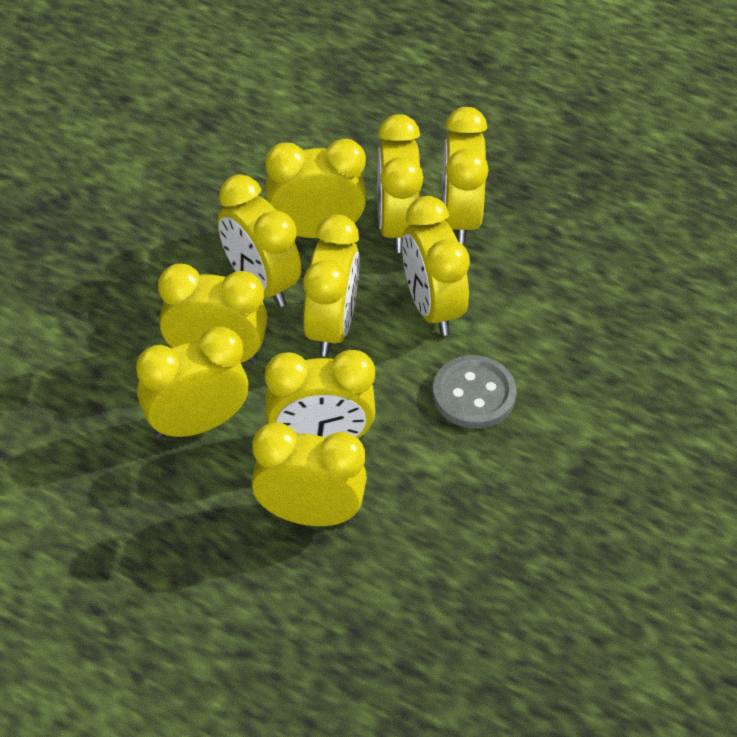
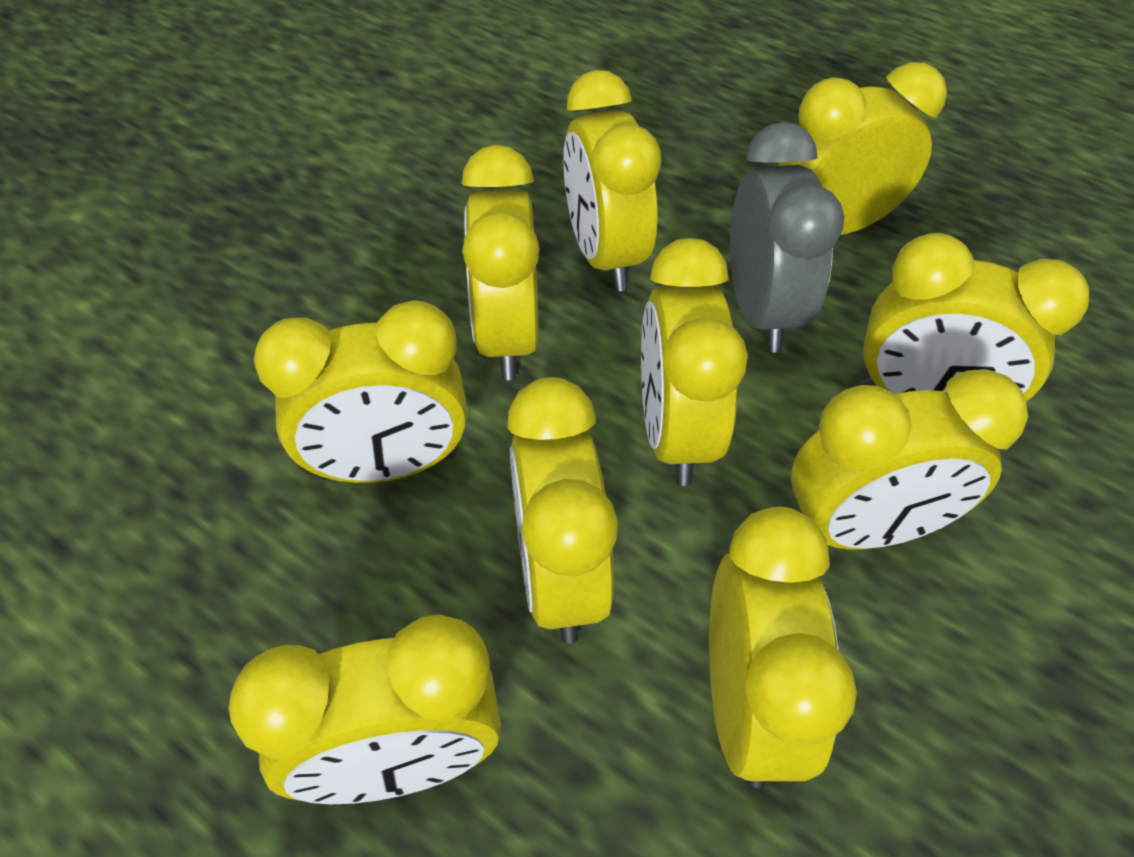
grey button: [433,355,517,429] = 1 -> none = 0
grey clock: none = 0 -> [730,122,844,353] = 1

